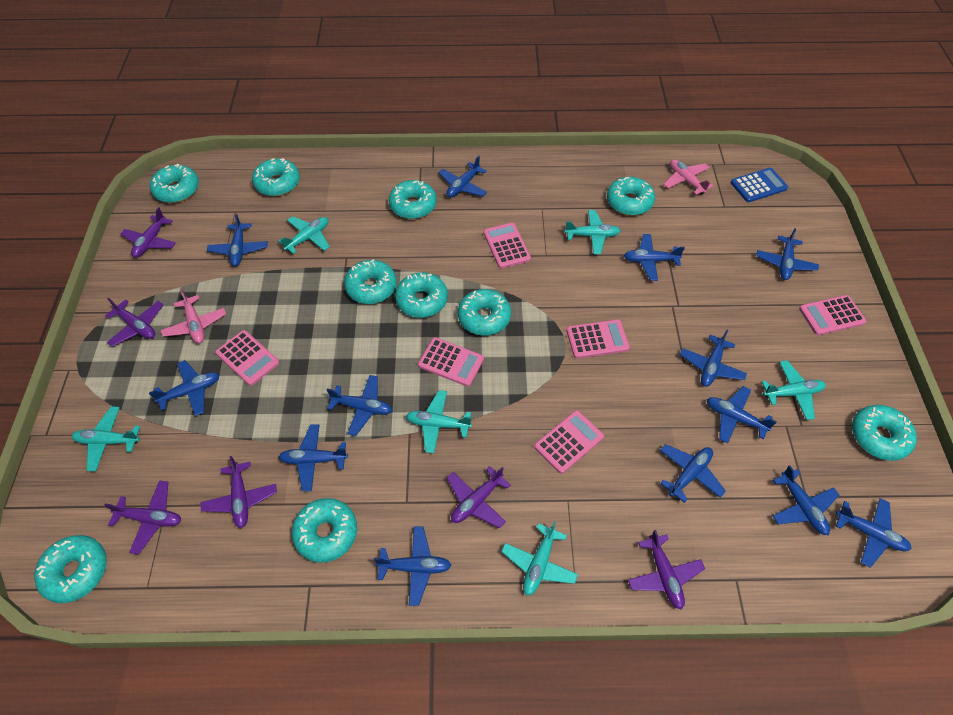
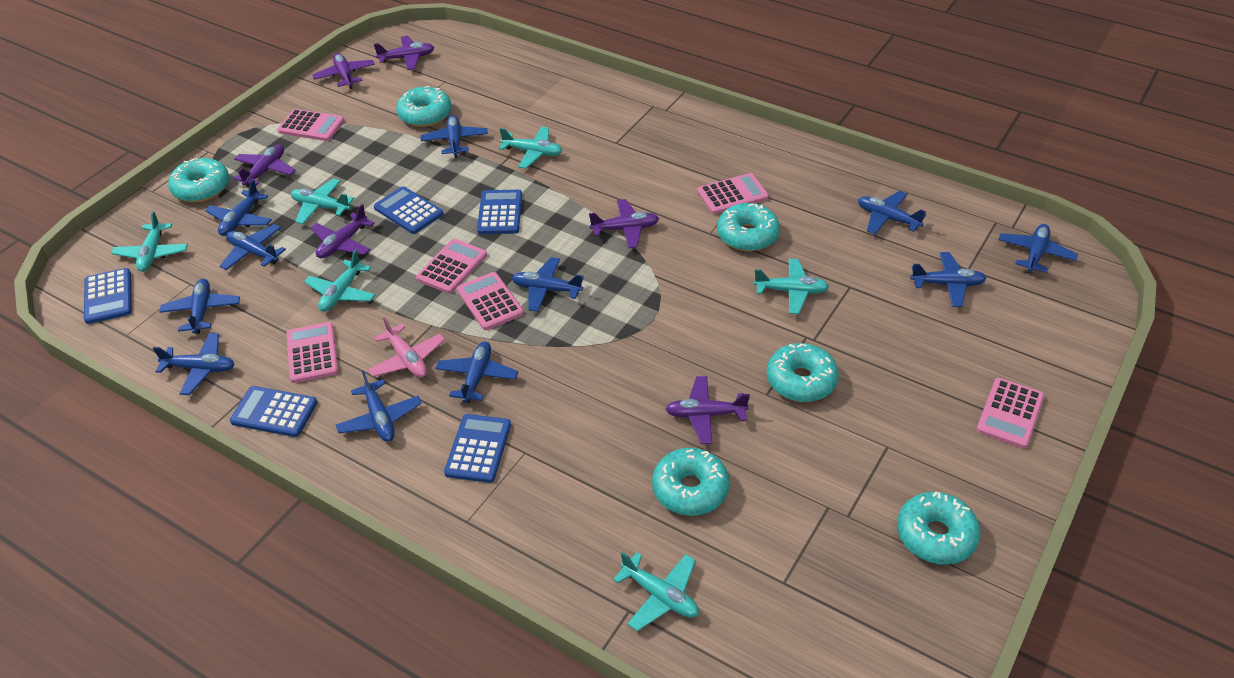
blue calculator: [731,168,788,202] = 1 -> [84,268,132,324] [230,386,317,437] [374,186,443,234] [444,414,511,483] [477,190,522,234] = 5
blue plane: [149,360,220,416] [207,214,268,266] [279,424,348,491] [327,375,392,436] [374,526,451,606] [439,156,487,197] [624,234,685,281] [660,444,726,503] [680,330,747,387] [706,386,777,443] [756,228,819,280] [772,465,839,535] [836,498,911,568] = 13 -> [153,333,235,395] [159,279,240,334] [205,179,272,236] [220,224,286,270] [336,371,422,442] [420,115,488,158] [435,342,518,403] [512,257,584,312] [858,191,926,234] [910,252,987,307] [998,224,1078,274] = 11
pink plane: [161,289,226,343] [663,159,713,195] = 2 -> [368,317,445,378] = 1
turquoise donut: [34,535,107,603] [150,164,199,203] [252,158,300,196] [292,498,357,563] [344,259,397,304] [389,180,437,219] [395,272,448,318] [458,289,511,336] [607,177,655,215] [852,405,917,461] = 10 -> [168,158,229,202] [396,86,452,127] [652,448,730,516] [717,203,780,251] [767,343,839,402] [897,492,981,565] = 6

